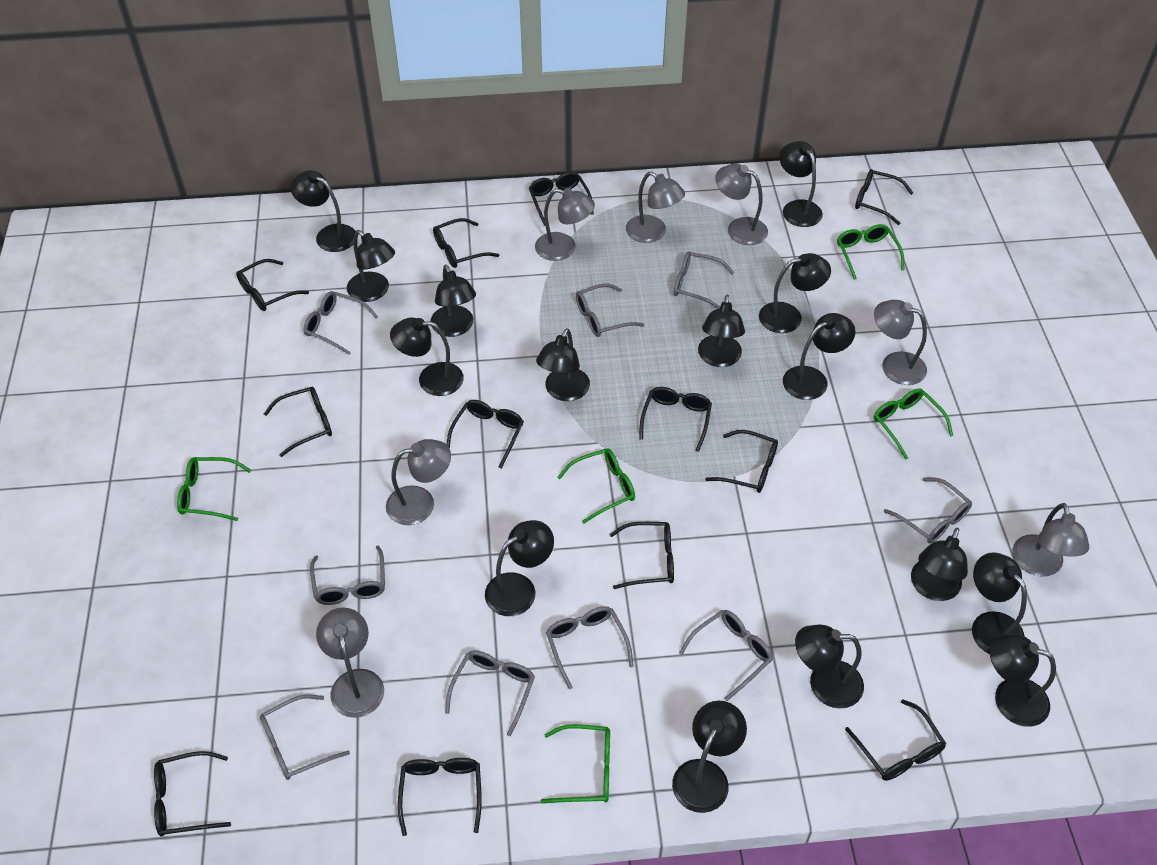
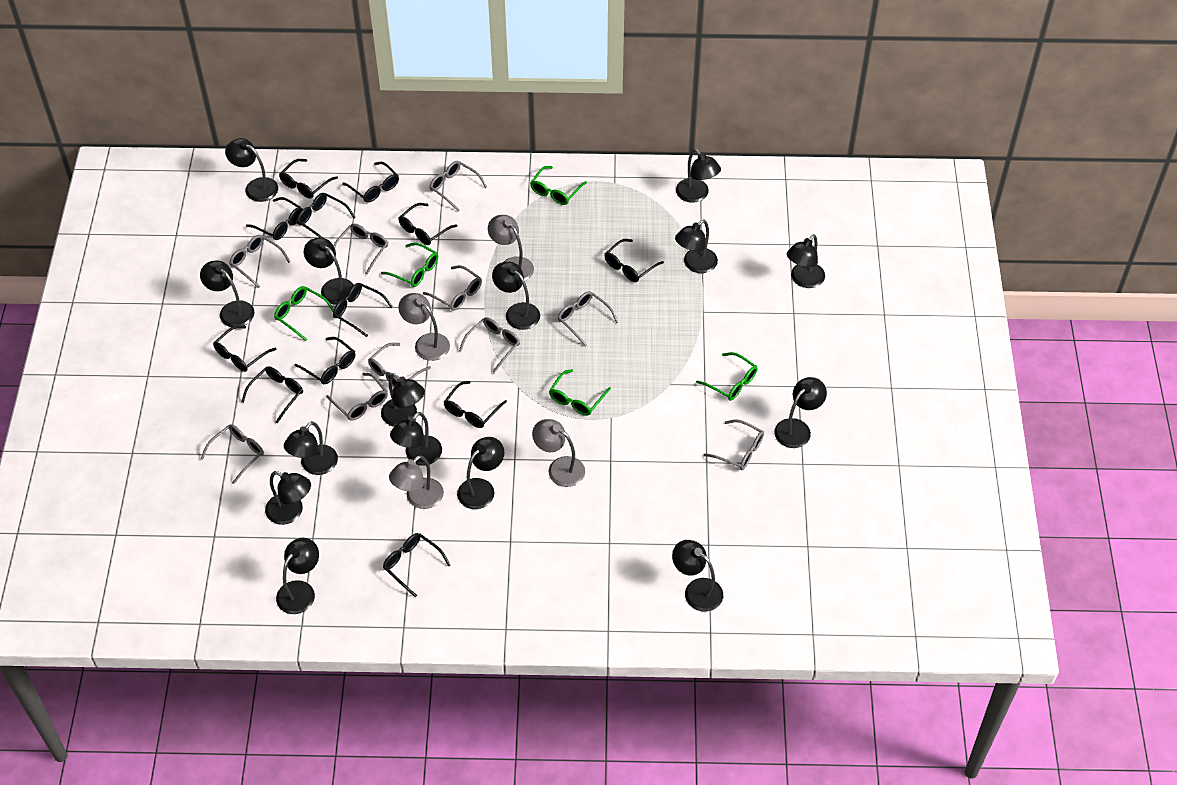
grey glasses: [260,694,350,780] [304,291,378,355] [310,546,385,605] [445,650,535,736] [546,606,634,689] [576,283,644,337] [674,251,735,309] [679,610,773,701] [884,478,972,544] = 9 -> [201,424,264,484] [229,235,290,288] [326,373,388,421] [333,224,388,275] [368,343,431,387] [423,265,482,311] [430,161,487,211] [459,317,520,373] [558,291,618,347] [704,419,764,470] = 10
grey lamp: [316,607,384,718] [386,439,451,525] [535,188,595,261] [626,172,685,243] [715,164,768,245] [874,300,927,385] [1012,503,1089,577] = 7 -> [389,455,444,509] [398,293,450,361] [488,215,534,281] [532,419,585,487] = 4

